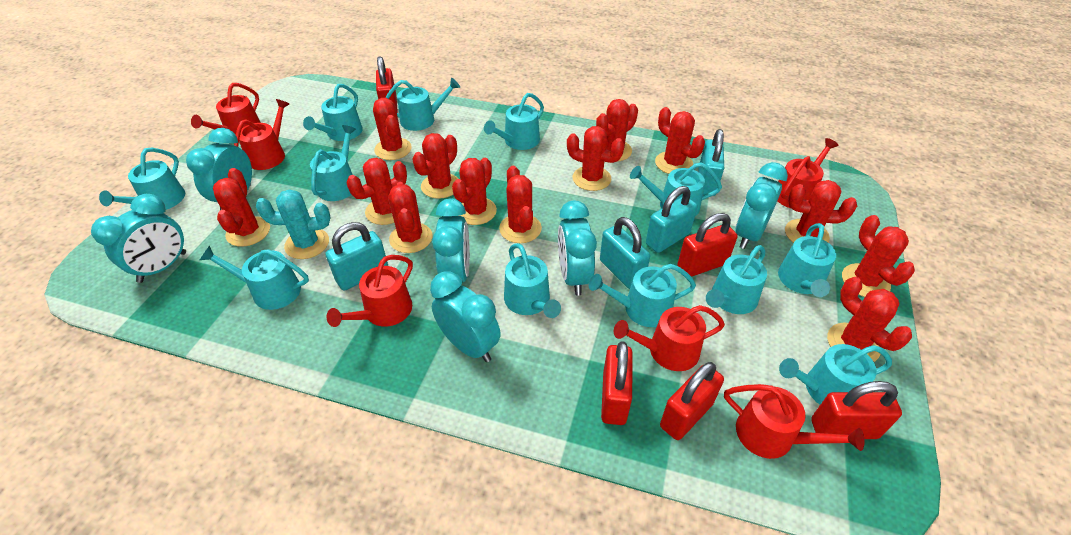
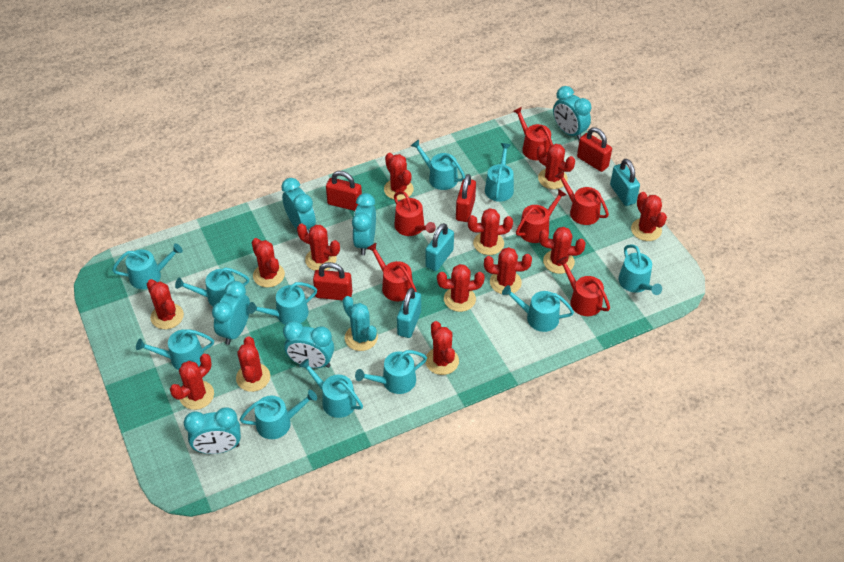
red padlock: [376,56,398,112] [601,341,633,425] [660,362,724,440] [677,213,737,277] [811,381,902,439] = 5 -> [313,262,352,300] [326,171,362,211] [456,174,476,222] [577,127,612,172] = 4
turquoise padlock: [326,222,388,291] [600,217,650,289] [646,186,698,253] [699,129,724,196] = 4 -> [397,288,421,338] [425,223,454,271] [610,159,640,206] = 3
turquoise watering can: [99,148,185,210] [200,246,309,310] [303,84,363,141] [310,125,356,201] [385,78,460,131] [484,93,544,150] [504,243,561,318] [589,264,696,327] [630,162,722,216] [706,245,767,314] [778,223,836,297] [779,344,892,405] = 12 -> [112,244,183,289] [136,329,214,370] [175,267,249,307] [239,390,317,439] [248,282,317,325] [299,358,363,418] [355,350,427,394] [411,139,465,190] [485,143,514,202] [502,285,574,332] [618,244,662,295] = 11

